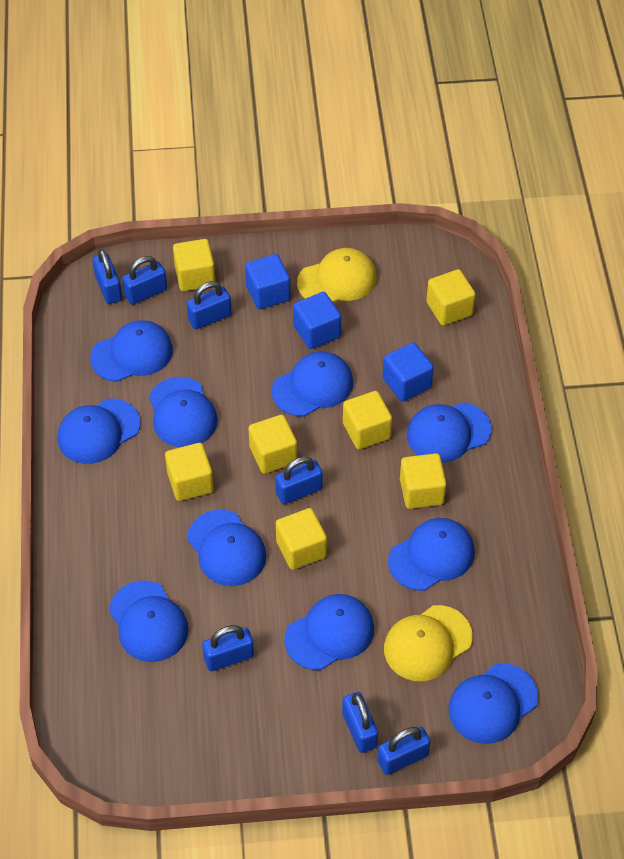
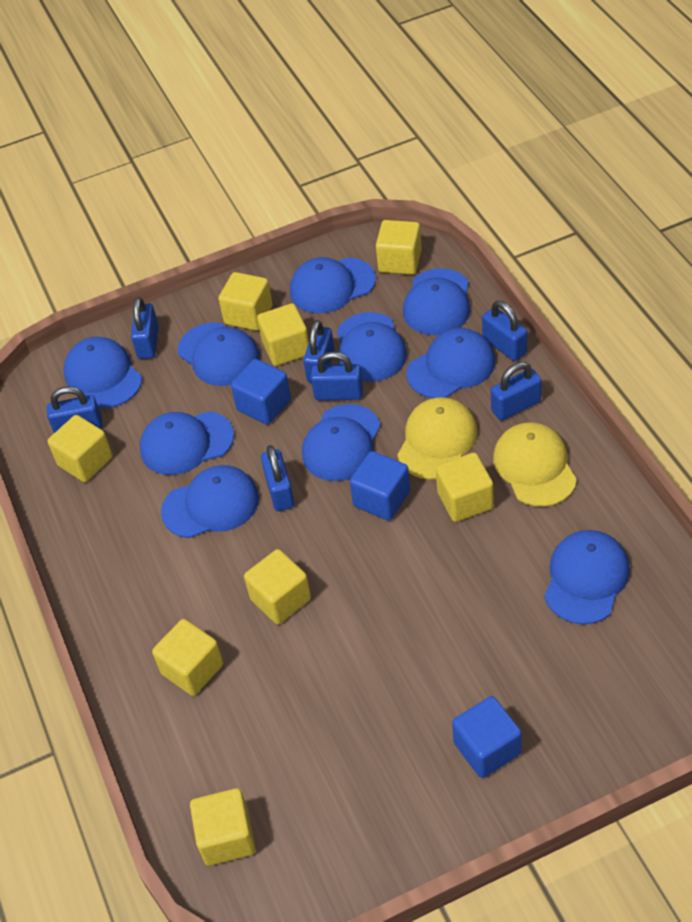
yellow cube: [165,443,214,501] [173,239,215,291] [248,415,297,474] [276,508,327,570] [343,391,392,450] [400,453,447,509] [426,269,476,326] = 7 -> [48,415,113,482] [152,619,223,696] [190,788,256,866] [218,272,273,331] [244,549,311,624] [257,303,309,366] [376,220,422,275] [436,453,494,522] = 8

